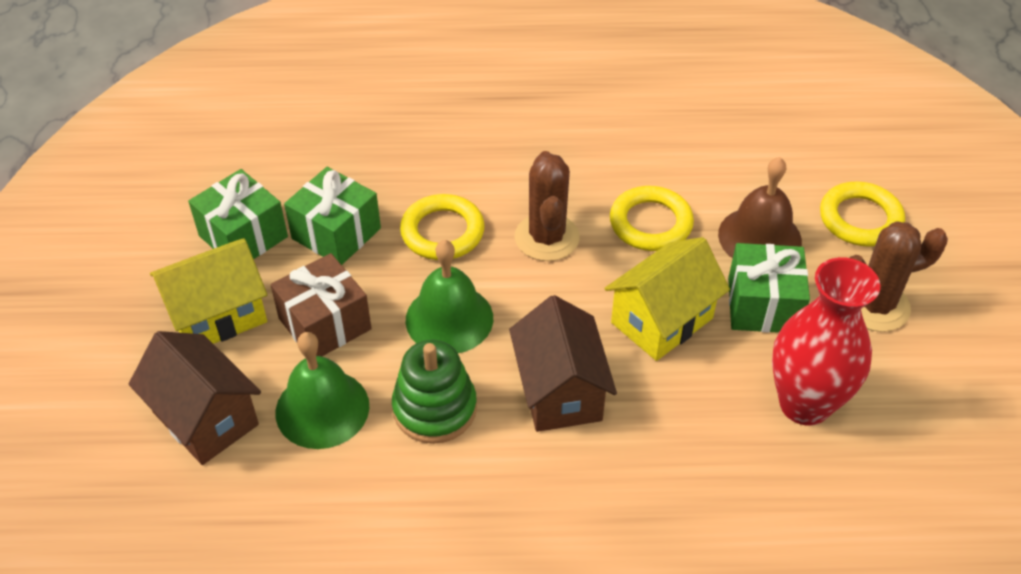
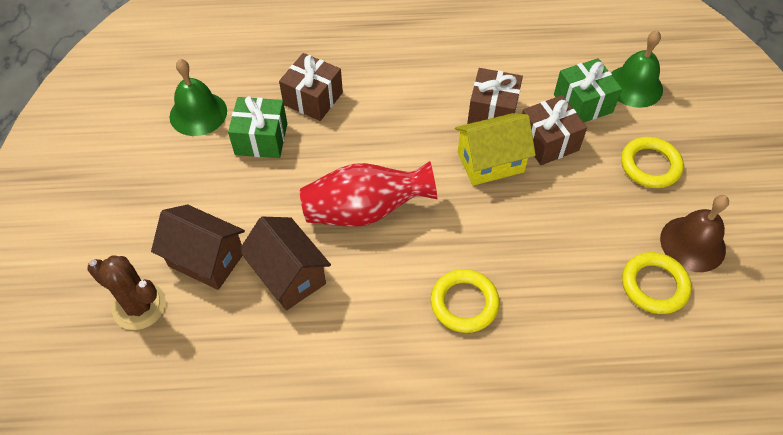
brown cactus: [515,151,580,261] [849,221,948,332] = 2 -> [87,255,166,330] = 1
brown gift: [270,253,372,356] = 1 -> [279,53,343,121] [467,68,523,124] [522,95,587,165] = 3
green gift: [188,169,288,259] [284,167,381,265] [728,243,810,333] = 3 -> [228,96,287,158] [554,58,622,122] = 2
green stacking toy: [392,340,477,444] = 1 -> none = 0
yellow house: [150,238,267,344] [604,237,730,361] = 2 -> [455,113,536,186] = 1

